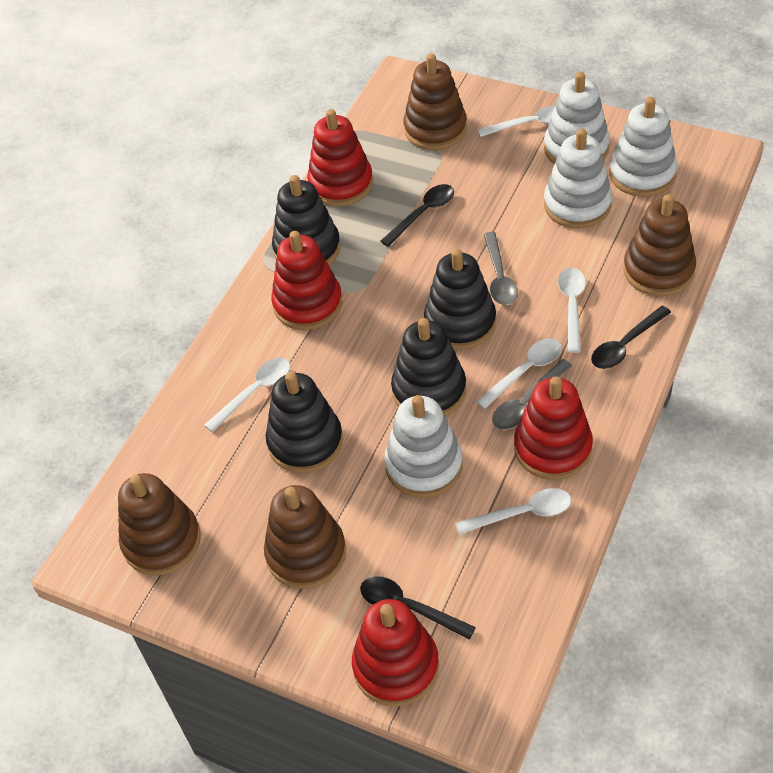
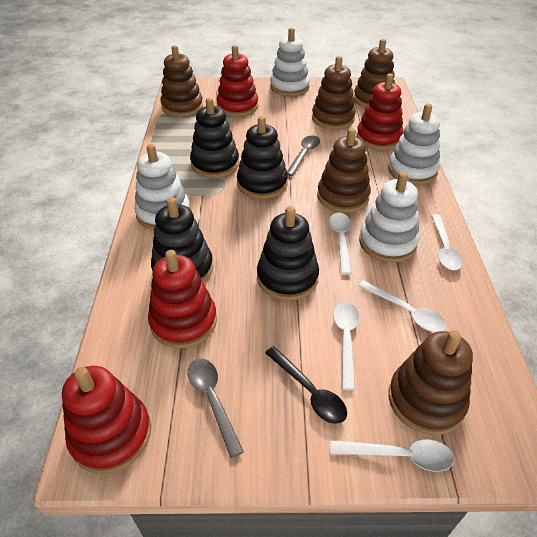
black spoon: [360,576,476,640] [380,184,454,247] [591,305,671,369] = 3 -> [265,346,347,424] = 1
brown stacking toy: [118,473,201,576] [264,485,346,589] [403,53,467,150] [623,194,696,296] = 4 -> [160,45,203,117] [312,56,356,130] [317,128,371,213] [353,39,395,108] [388,330,473,435] = 5

